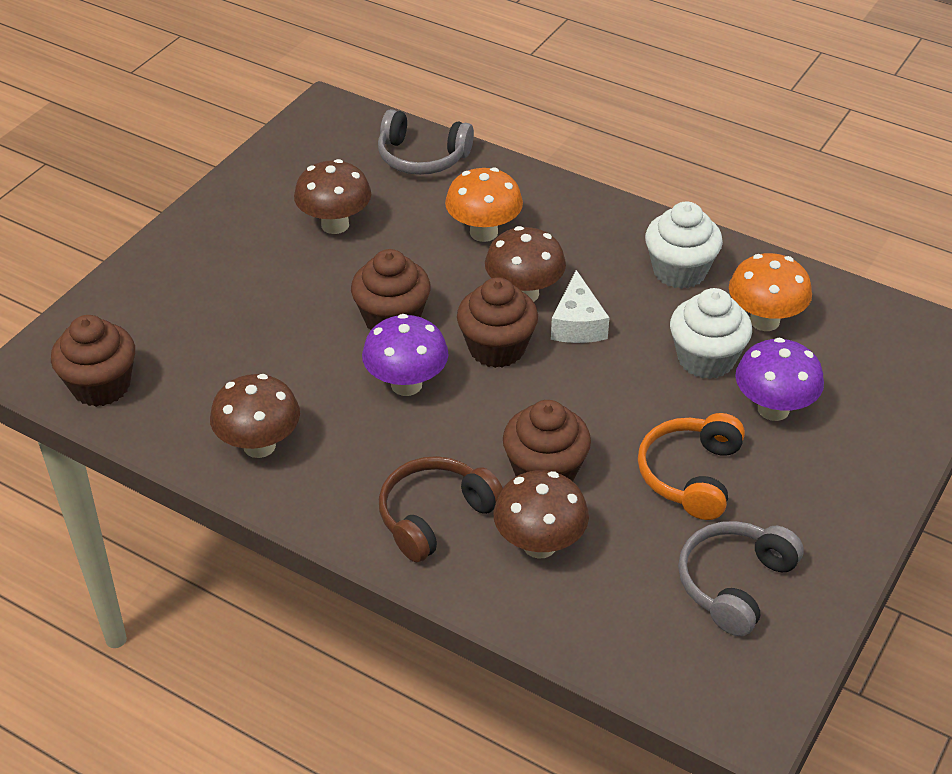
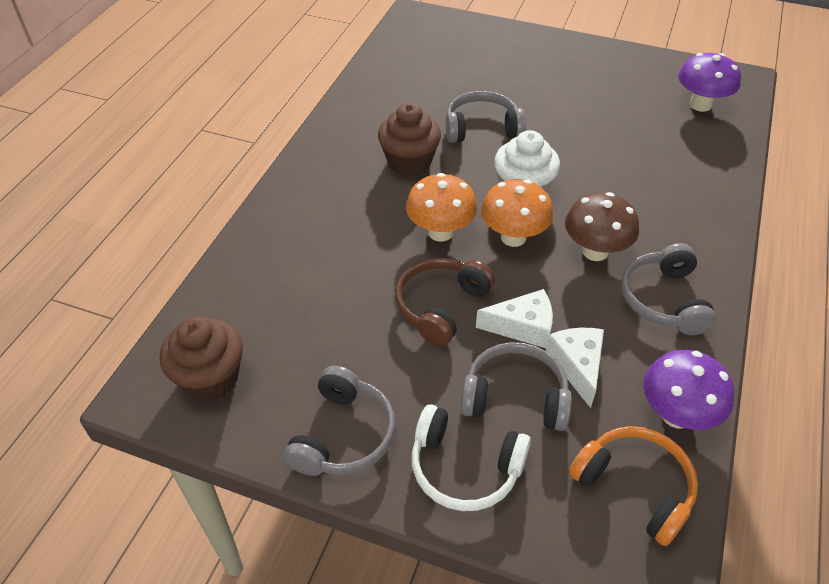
brown cupcake: [51,315,135,407] [351,249,431,330] [457,277,538,368] [503,400,591,481] = 4 -> [160,317,243,401] [378,103,441,176] = 2
brown mushroom: [210,374,300,458] [294,159,371,234] [485,226,566,302] [494,470,589,559] = 4 -> [565,192,639,261] = 1
grey headphones: [378,109,474,175] [678,521,804,636] = 2 -> [283,366,396,476] [446,91,526,143] [460,342,572,431] [621,243,717,335] = 4
white cheese: [551,270,609,343] = 1 -> [476,289,553,348] [546,328,604,408] = 2
white cupcake: [645,201,723,289] [670,288,752,379] = 2 -> [494,130,560,192] = 1
white headphones: none = 0 -> [411,404,531,511] = 1

